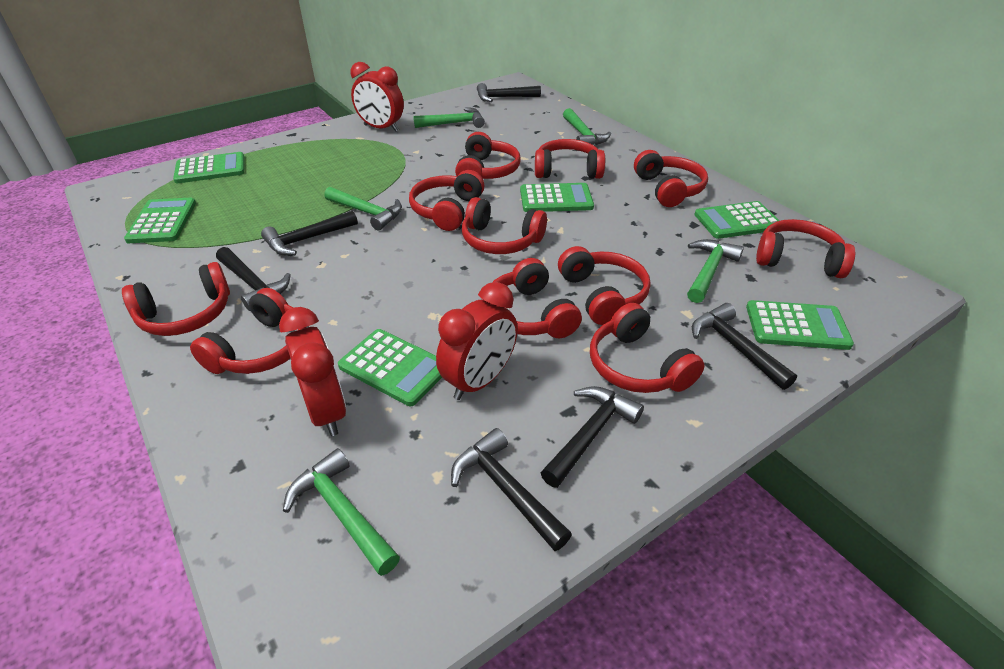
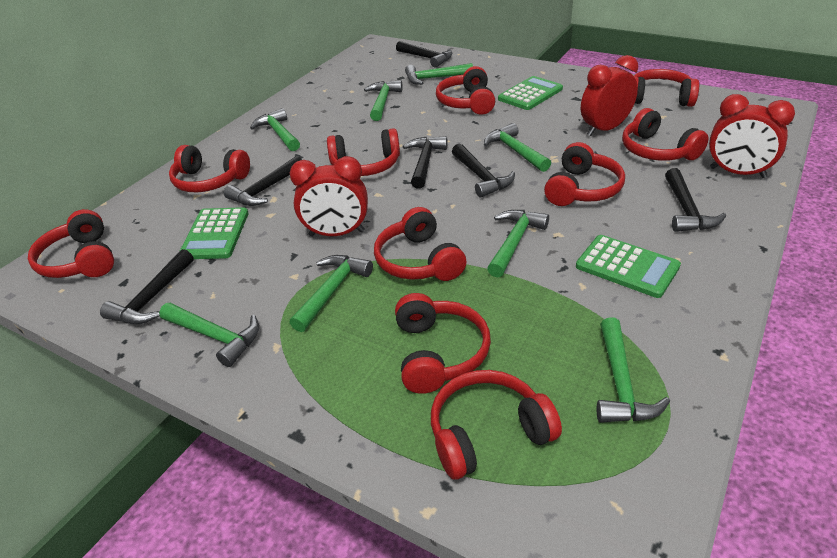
green calculator: [124,198,196,243] [173,152,245,183] [338,329,442,406] [520,183,594,212] [694,201,780,239] [746,300,854,350] = 6 -> [180,207,249,259] [498,76,563,110] [576,235,681,298] = 3
green hammer: [283,448,400,576] [324,187,402,230] [413,107,485,128] [563,108,611,145] [687,239,744,303] = 5 -> [159,303,259,367] [250,108,300,151] [289,255,373,332] [364,80,403,121] [405,63,473,85] [484,123,551,172] [487,210,549,278] [597,318,670,423] = 8
red headphones: [122,262,230,336] [190,288,306,374] [409,170,484,231] [455,132,521,179] [462,197,547,254] [493,258,582,338] [535,139,605,179] [558,246,651,325] [590,303,705,393] [634,150,708,207] [756,219,855,278] = 11 -> [28,209,114,278] [169,145,250,192] [327,128,400,176] [374,207,467,281] [395,293,491,394] [431,370,562,480] [436,66,495,115] [544,142,625,206] [622,108,708,161] [634,69,699,107] = 10

